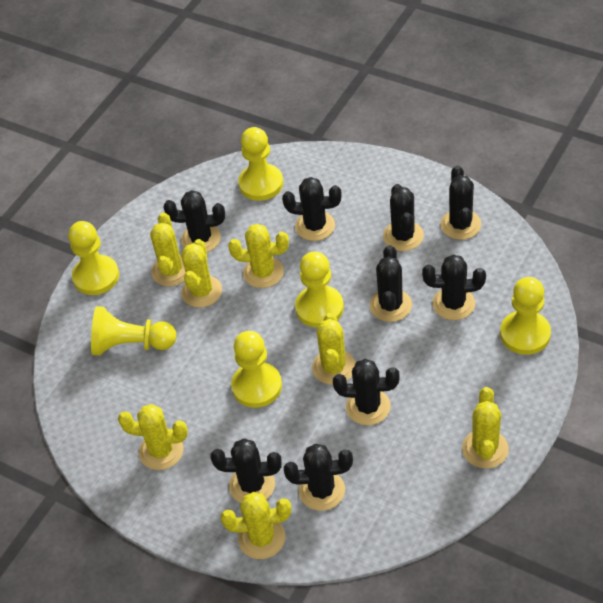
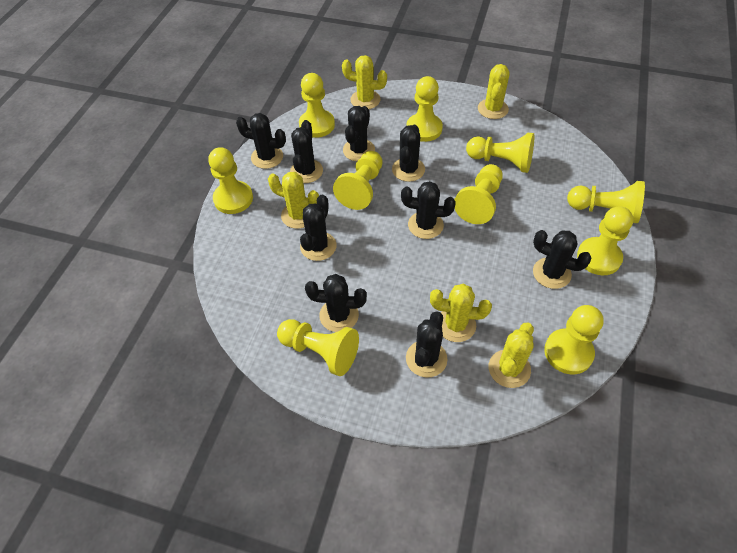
yellow cactus: [118,404,188,470] [150,212,186,286] [181,239,222,308] [221,492,291,559] [228,224,289,288] [312,313,355,385] [462,387,509,469] = 7 -> [268,172,319,229] [342,55,387,109] [430,284,492,342] [478,64,510,119] [489,323,534,388] = 5
yellow pawn: [68,221,119,295] [91,306,177,356] [231,331,282,408] [238,127,283,201] [295,251,344,328] [500,277,551,355] = 6 -> [208,147,253,214] [277,319,359,376] [299,73,335,138] [333,151,383,210] [406,76,443,142] [454,164,503,224] [466,133,534,173] [544,305,604,375] [567,181,645,223] [577,206,633,275] = 10

